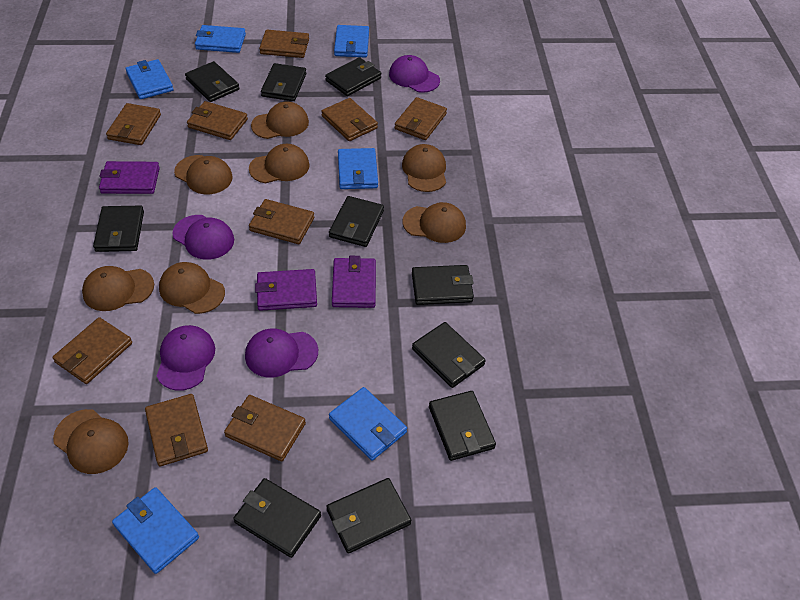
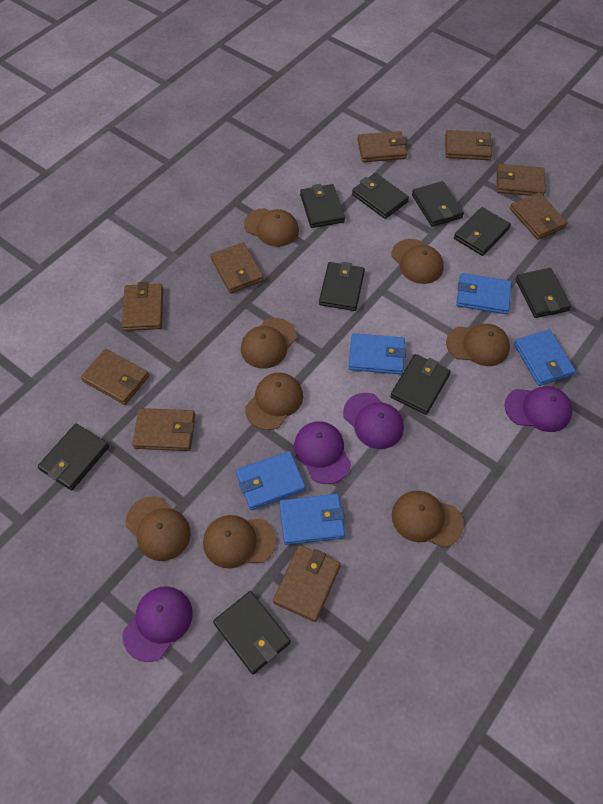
black wallet: [93,206,144,252] [185,61,239,102] [233,478,321,558] [261,63,307,101] [325,57,381,96] [326,478,411,554] [329,196,384,247] [412,265,474,305] [412,322,486,388] [429,391,496,461] = 10 -> [38,424,109,491] [213,591,290,674] [300,184,345,228] [319,262,365,311] [352,173,409,219] [390,354,451,415] [412,181,464,227] [454,207,511,256] [515,268,572,318] = 9
blue wallet: [112,487,199,574] [126,59,174,99] [195,25,246,53] [329,387,407,461] [334,25,369,58] [338,148,378,189] = 6 -> [236,451,306,510] [279,494,345,545] [349,333,406,374] [456,273,512,314] [514,329,576,386] = 5
purple wallet: [99,161,160,194] [255,269,317,311] [332,256,376,308] = 3 -> none = 0

